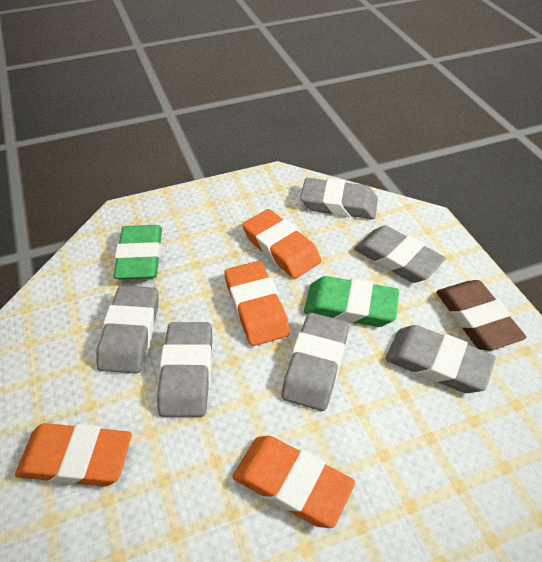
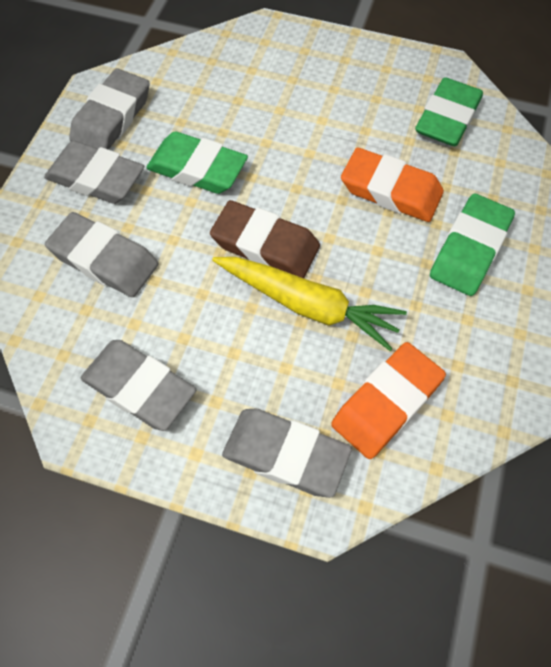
green eraser: [113,225,162,280] [304,276,399,327] = 2 -> [146,132,248,194] [415,77,483,146] [430,194,515,296] = 3
grey eraser: [97,286,159,374] [157,322,212,417] [281,313,349,411] [300,178,378,219] [354,225,446,283] [386,325,496,393] = 6 -> [44,141,144,204] [45,212,159,297] [69,69,149,150] [81,340,196,431] [222,409,352,498] = 5
orange eraser: [15,423,132,487] [225,261,290,346] [232,436,355,528] [242,209,321,279] = 4 -> [331,342,446,459] [341,148,444,222] = 2
yellow carrot: none = 0 -> [212,257,407,351] = 1

